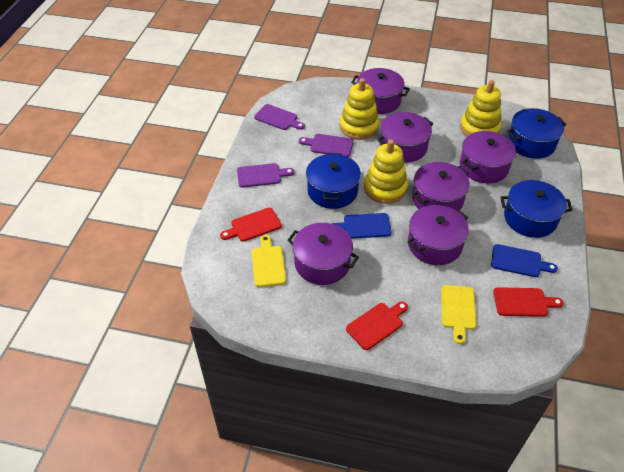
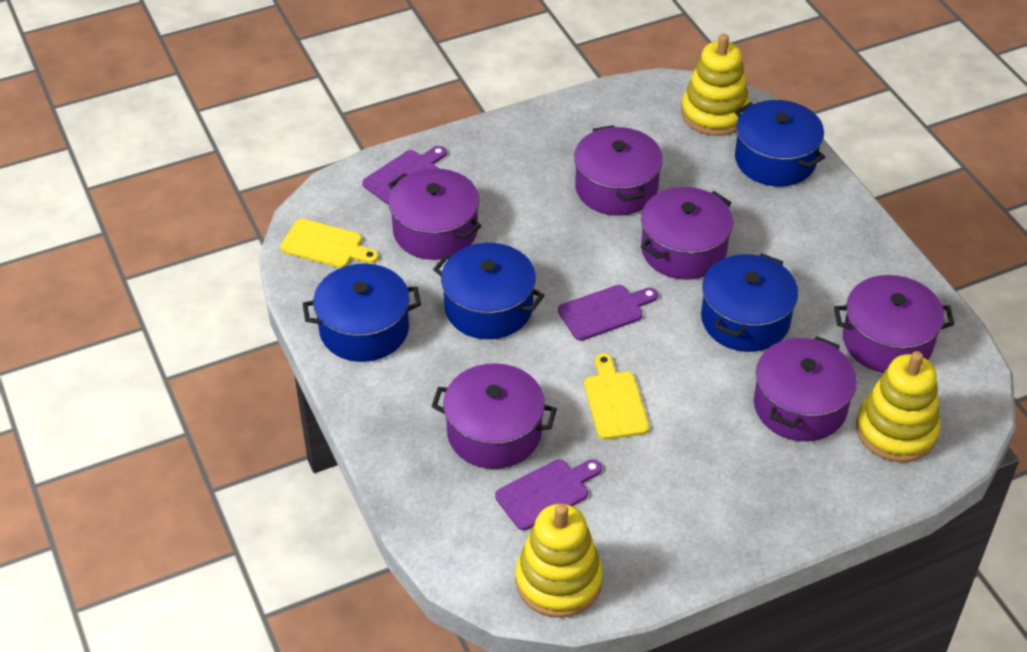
blue cutting board: [332,213,392,239] [491,244,558,277] = 2 -> none = 0
blue pot: [306,153,361,209] [501,180,572,238] [507,108,567,159] = 3 -> [303,264,421,362] [433,243,545,339] [701,253,798,352] [735,100,825,186] = 4
red cutting board: [220,208,282,242] [346,301,408,350] [493,287,563,317] = 3 -> none = 0

